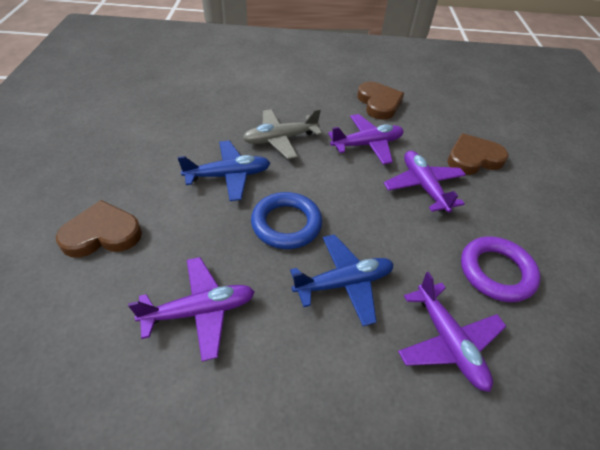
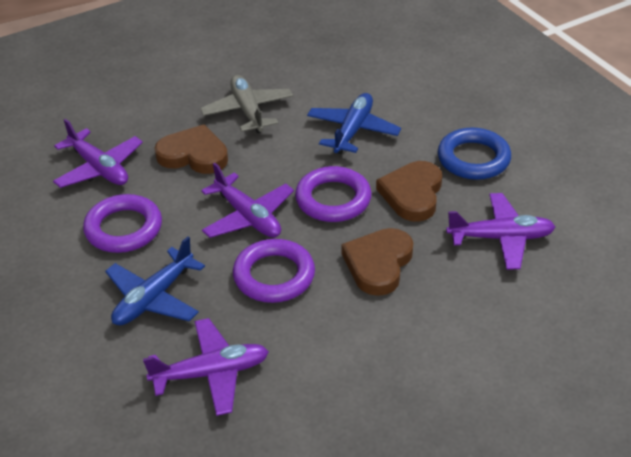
purple ring: [461,237,541,302] = 1 -> [83,194,162,253] [233,239,315,303] [295,166,372,222] = 3

